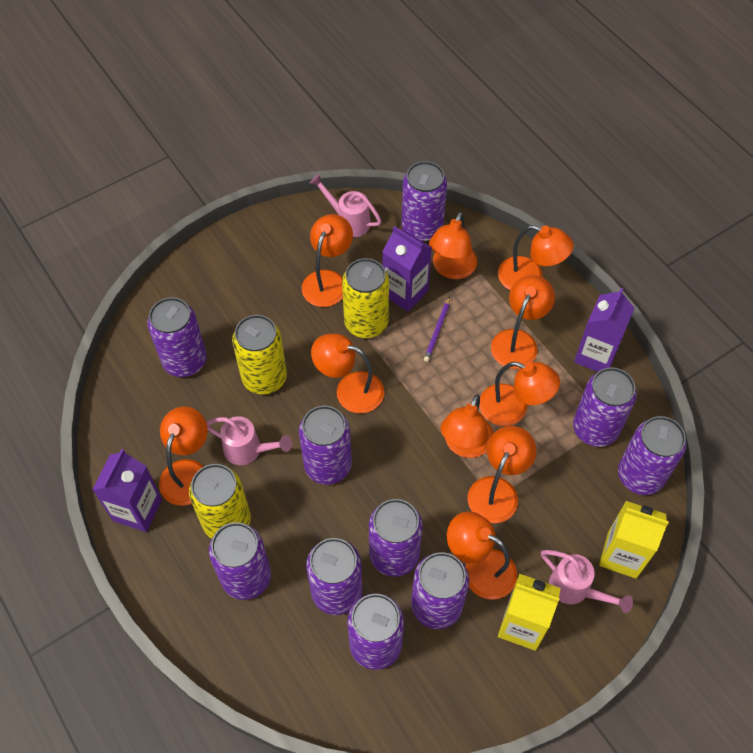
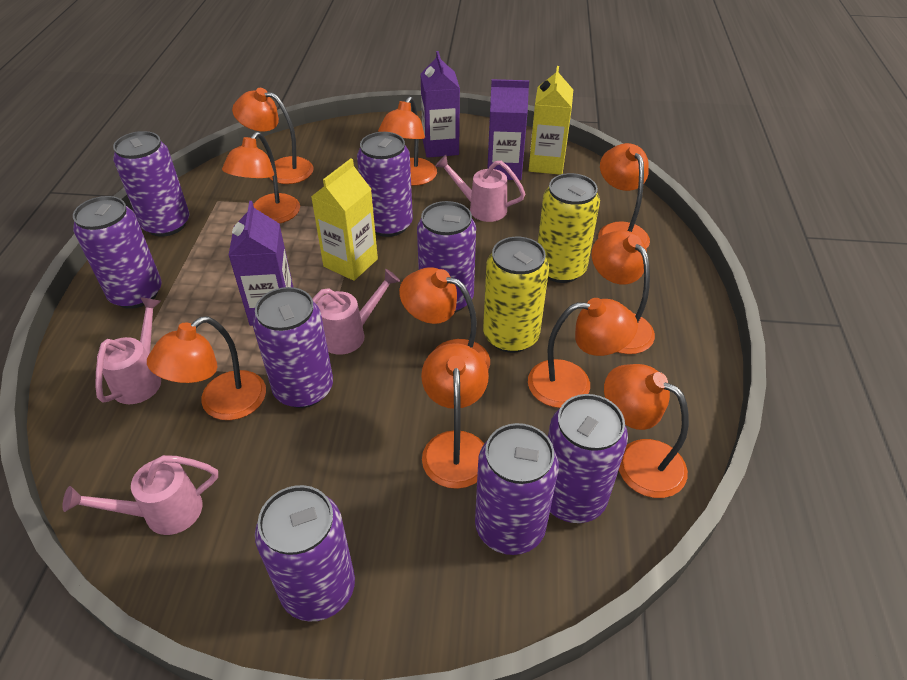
pink watering can: [206,416,292,465] [309,174,382,237] [541,550,633,613] = 3 -> [62,455,218,535] [95,297,161,404] [312,269,400,355] [435,155,525,222] = 4
purple can: [147,297,207,377] [209,522,271,600] [299,406,352,485] [306,538,362,615] [347,593,404,670] [369,499,423,577] [401,161,447,242] [411,552,469,629] [573,367,637,447] [618,416,686,495] = 10 -> [73,196,162,309] [113,131,189,237] [253,287,333,408] [255,485,355,621] [357,132,413,237] [417,201,476,313] [475,423,559,555] [548,394,628,523] = 8
purple pencil: [424,297,450,362] = 1 -> none = 0
yellow can: [189,464,251,539] [232,315,287,394] [342,258,389,338] = 3 -> [483,237,549,353] [538,173,600,283] = 2

